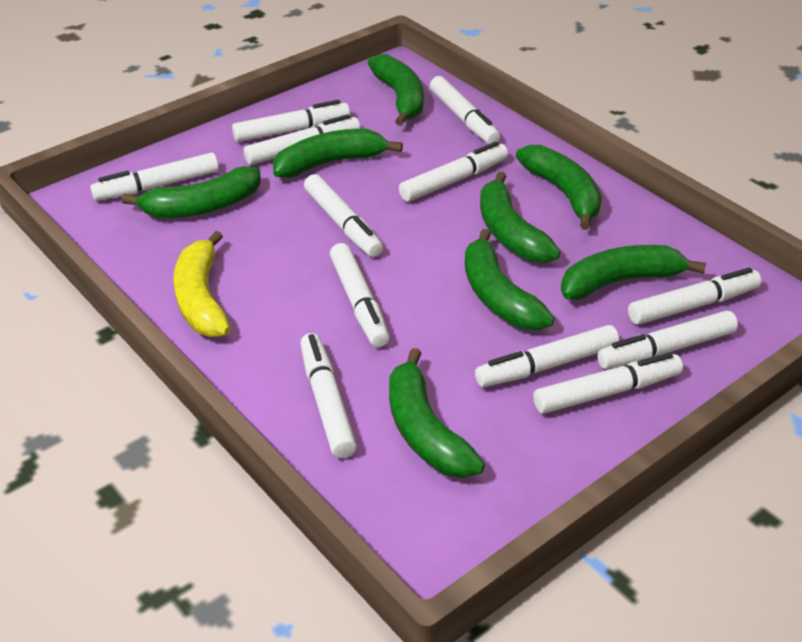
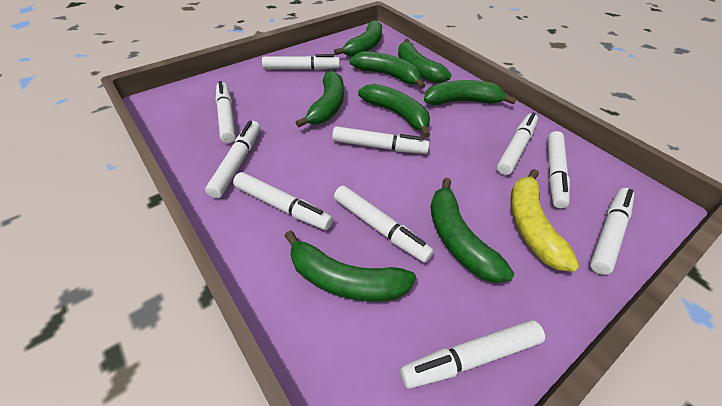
white marker: [90,152,219,201] [232,100,350,142] [244,114,360,165] [300,333,357,458] [304,174,383,257] [330,243,390,347] [399,141,508,202] [430,76,500,144] [475,325,619,387] [533,353,683,414] [597,310,738,369] [628,268,761,325] = 12 -> [205,121,260,198] [216,81,236,143] [233,172,333,230] [262,54,340,70] [332,126,430,154] [334,186,434,263] [400,320,545,389] [497,113,538,175] [547,131,570,208] [590,188,635,275] = 10

